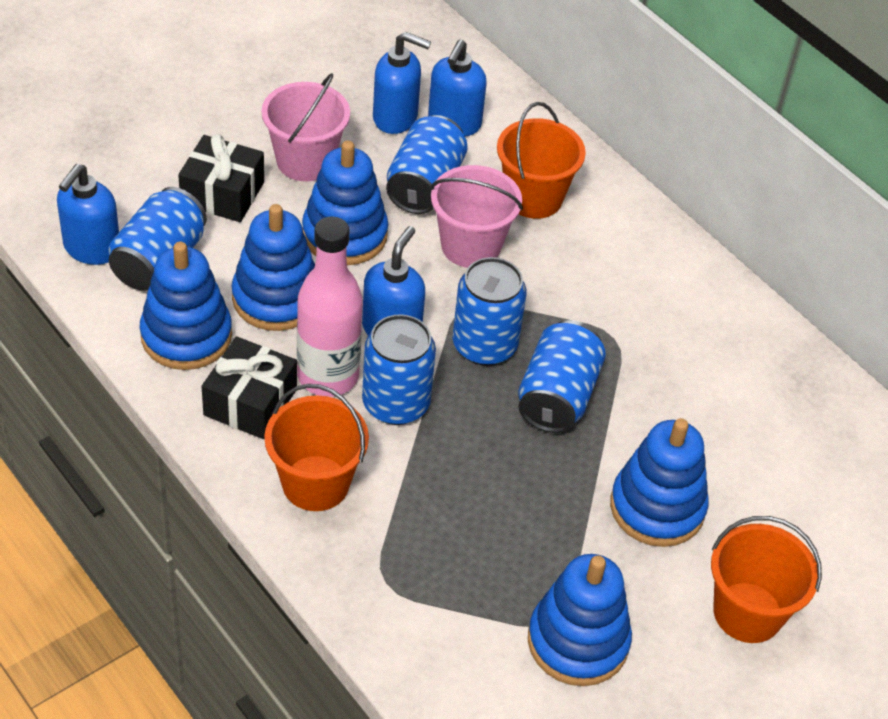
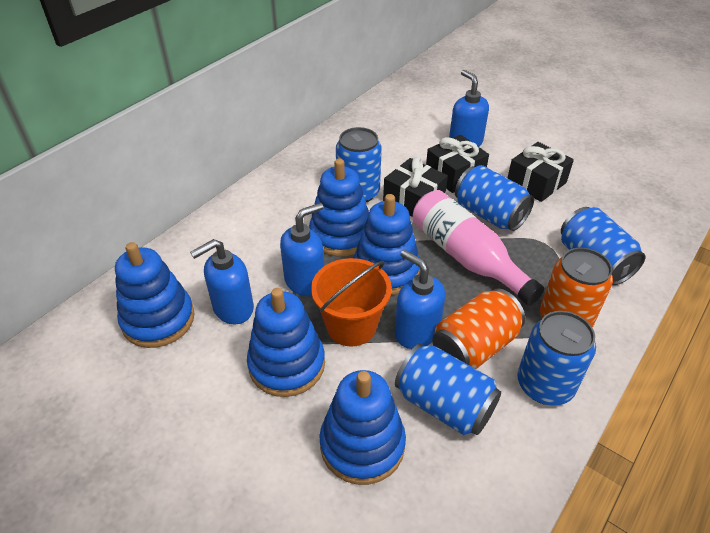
black gift: [178,134,264,222] [202,336,297,439] = 2 -> [383,157,448,217] [426,135,489,193] [508,142,574,202] = 3
orange bucket: [264,384,369,511] [497,102,586,219] [711,516,822,643] = 3 -> [311,258,392,346] = 1
orange can: none = 0 -> [432,289,525,369] [540,248,613,327] = 2
pink bucket: [262,73,350,181] [430,165,523,268] = 2 -> none = 0

